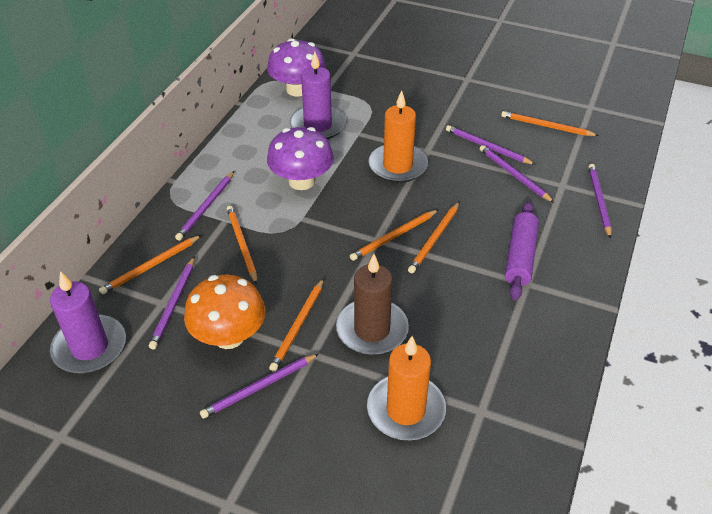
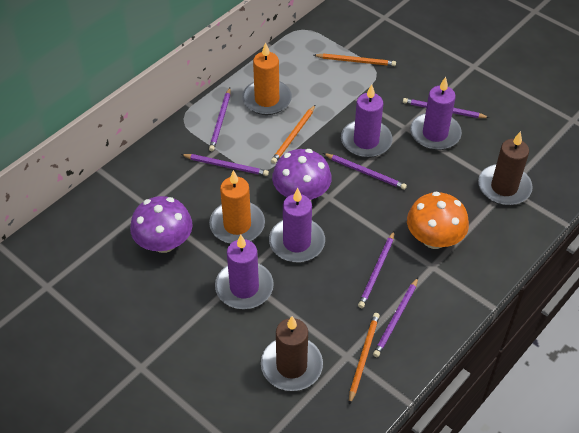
brown candle: [336,254,409,355] = 1 -> [261,316,323,391] [478,131,533,206] = 2
orange pencil: [99,235,202,295] [227,206,257,285] [269,278,324,372] [350,209,439,261] [408,202,459,273] [501,111,599,136] = 6 -> [271,105,315,164] [314,53,396,66] [349,313,380,405] = 3
purple candle: [50,271,126,374] [290,52,346,139] = 2 -> [215,235,274,309] [269,188,325,262] [341,84,393,158] [410,77,462,150] = 4
purple rolling pin: [505,201,539,300] = 1 -> none = 0

